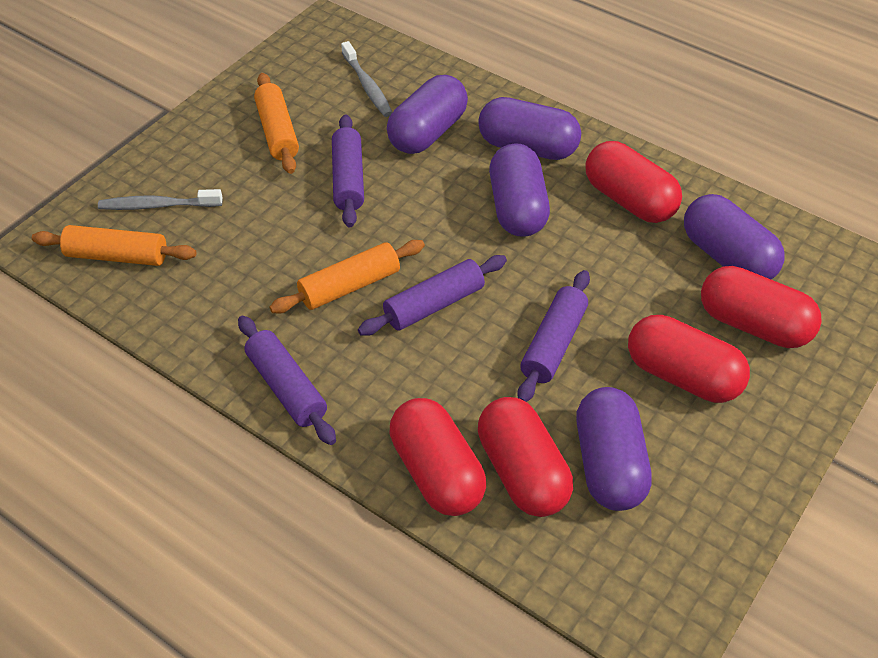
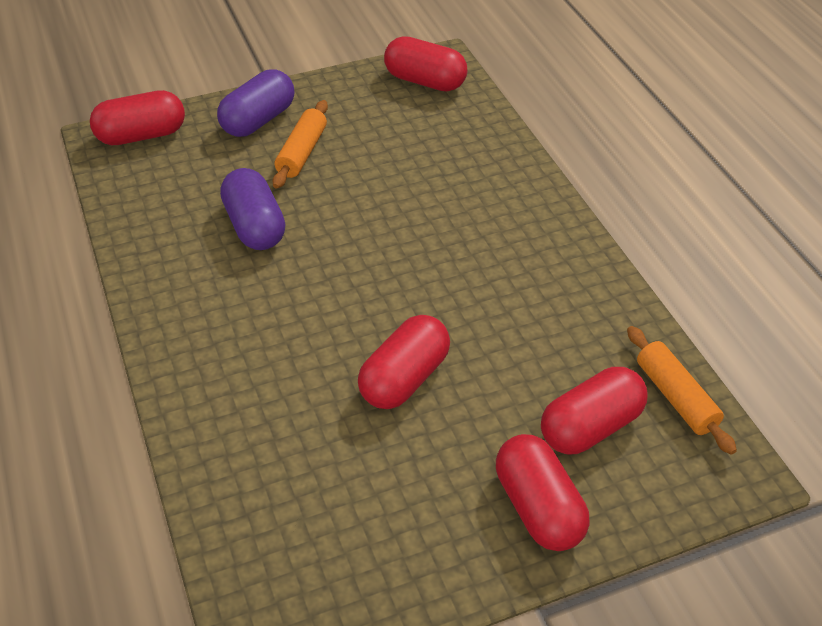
grey toothbrush: [98,189,223,210] [341,41,392,117] = 2 -> none = 0
orange rolling pin: [32,225,197,266] [254,73,299,174] [269,240,425,314] = 3 -> [272,100,328,189] [627,326,737,455] = 2
purple capsule: [387,75,468,154] [478,97,581,160] [489,143,550,237] [576,387,652,511] [684,194,785,279] = 5 -> [217,69,294,137] [220,168,285,250] = 2
purple rolling pin: [238,316,336,445] [332,114,364,227] [358,255,507,336] [517,270,590,402] = 4 -> none = 0

